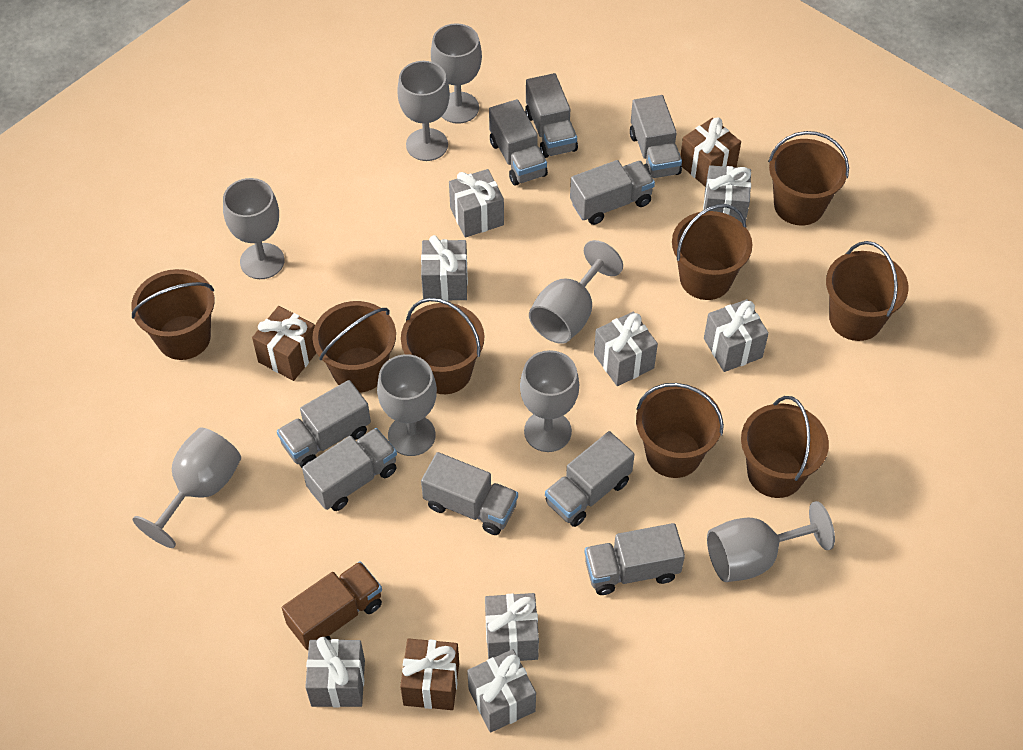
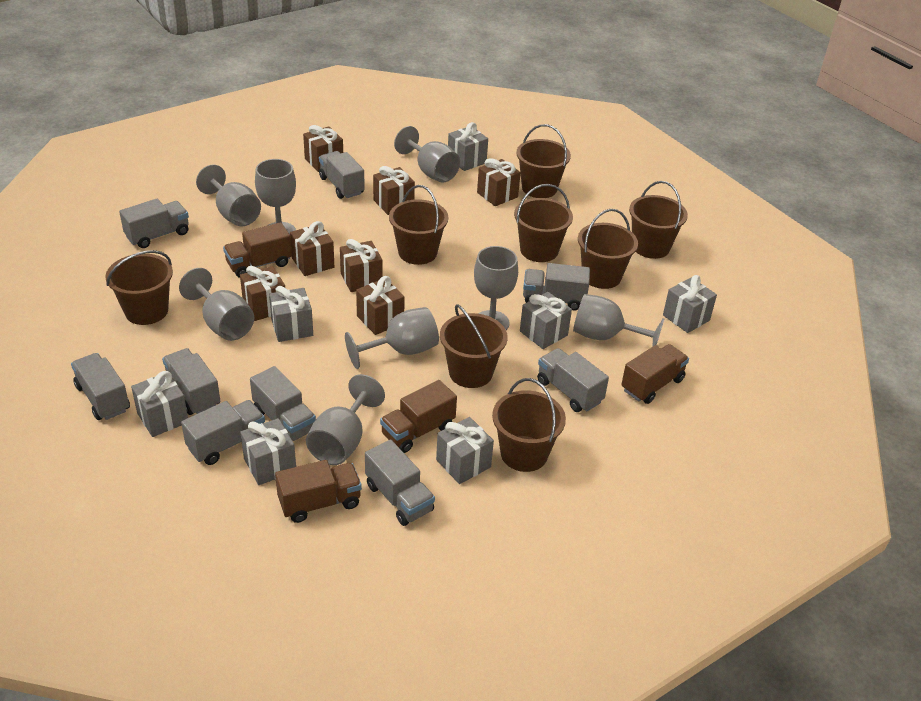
brown gift: [252,306,316,381] [400,638,459,710] [680,117,741,187] = 3 -> [240,266,285,321] [290,221,334,276] [303,125,343,172] [340,239,382,292] [356,276,405,335] [373,166,415,215] [477,158,521,206] = 7
brown truck: [282,561,382,650] = 1 -> [223,222,292,278] [275,460,362,523] [380,380,457,453] [621,344,689,404] = 4
grey gift: [305,637,365,707] [421,235,468,301] [449,169,504,238] [467,649,536,733] [485,593,539,661] [594,311,658,386] [703,165,751,223] [704,299,769,372] = 8 -> [131,371,188,437] [240,418,296,485] [269,286,313,342] [436,417,494,484] [448,122,488,171] [520,292,572,349] [663,275,717,333] = 7

